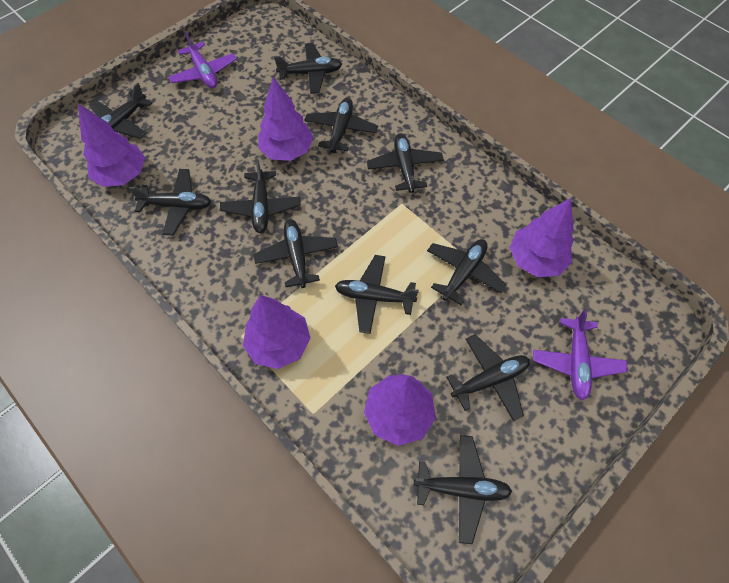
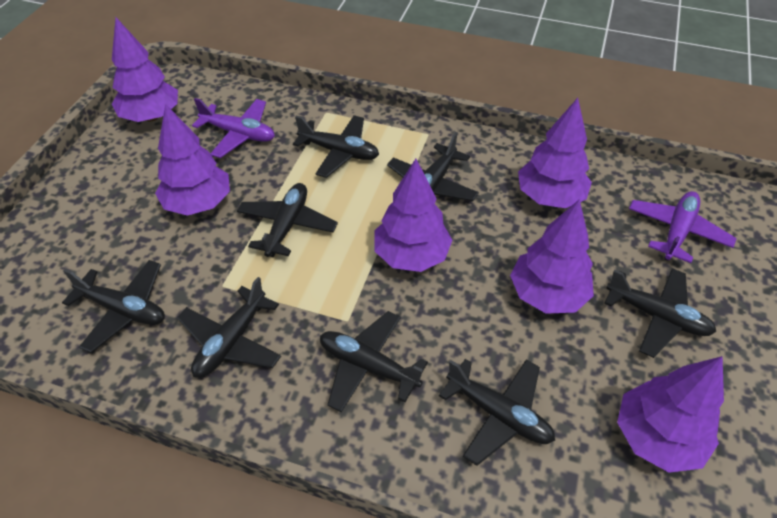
black plane: [89,83,152,139] [129,169,211,235] [220,159,301,233] [253,219,338,288] [274,43,342,94] [304,98,378,153] [335,255,419,334] [367,133,444,193] [414,435,512,544] [427,239,506,305] [446,334,530,421] = 11 -> [62,260,165,353] [177,277,281,378] [237,183,338,257] [293,115,379,178] [320,311,428,412] [387,132,479,201] [439,359,555,466] [604,268,716,358] = 8
purple tree: [78,104,145,187] [243,295,311,369] [258,77,313,161] [364,374,436,446] [510,198,574,277] = 5 -> [112,18,178,122] [155,104,230,216] [374,159,452,272] [510,199,594,314] [518,98,592,208] [617,356,724,473] = 6

